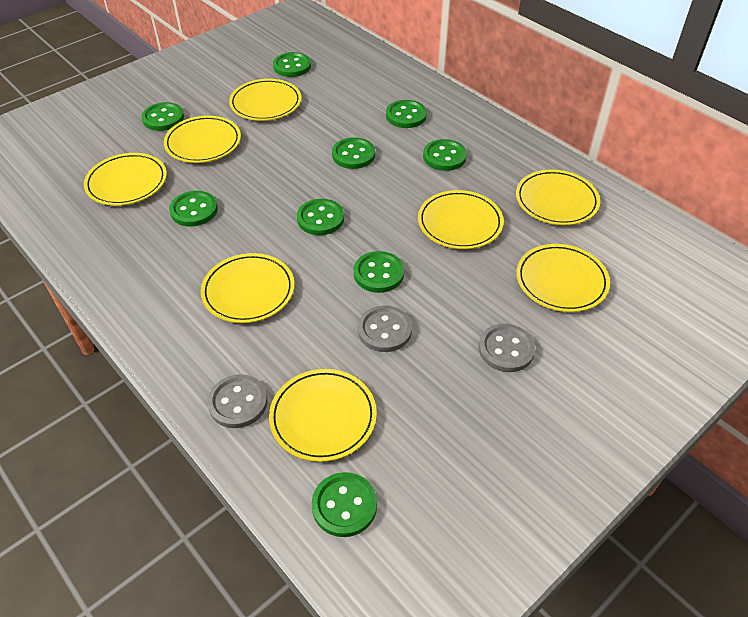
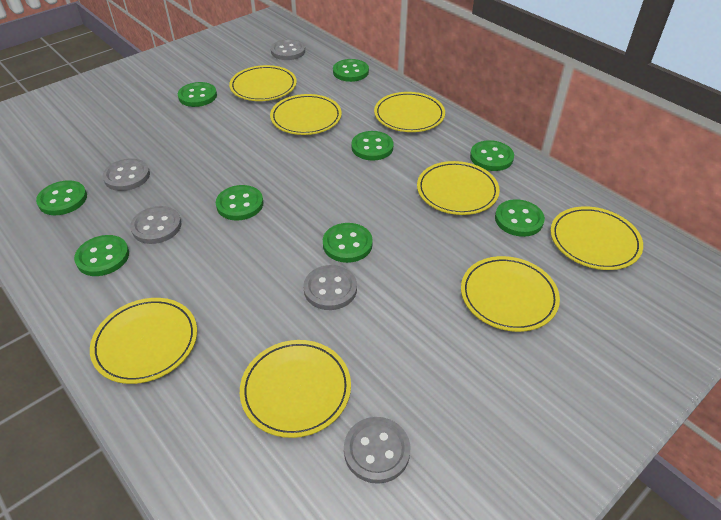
grey button: [207,374,268,428] [358,305,412,352] [479,324,535,372] = 3 -> [102,158,150,191] [130,206,181,244] [271,39,305,60] [303,265,357,310] [344,417,410,484] = 5

